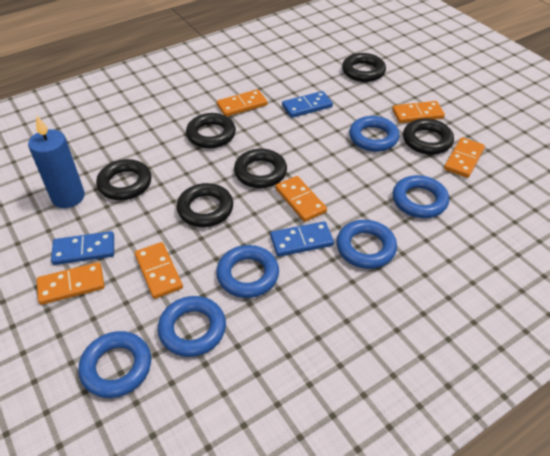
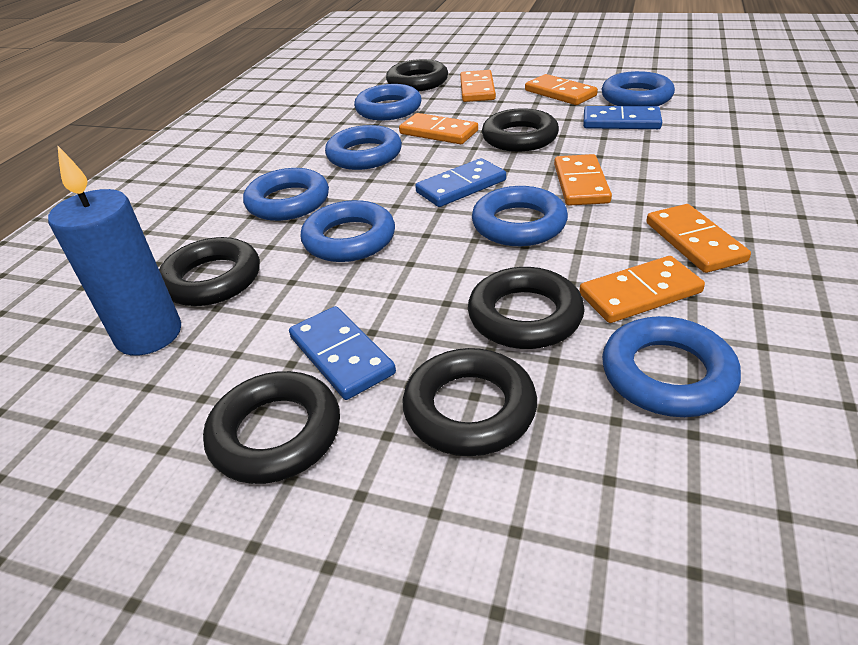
blue ring: [78,331,151,398] [158,296,226,357] [216,245,279,298] [336,220,397,269] [349,116,399,152] [393,175,449,218] = 6 -> [243,168,329,221] [301,200,395,262] [325,125,402,170] [354,84,422,120] [472,186,568,246] [601,71,675,106] [602,316,741,417] = 7

